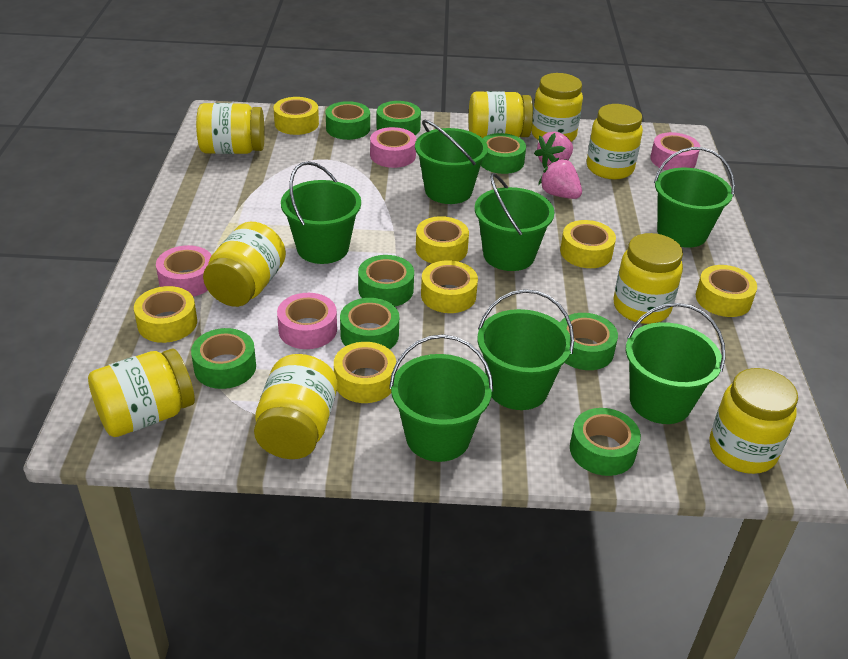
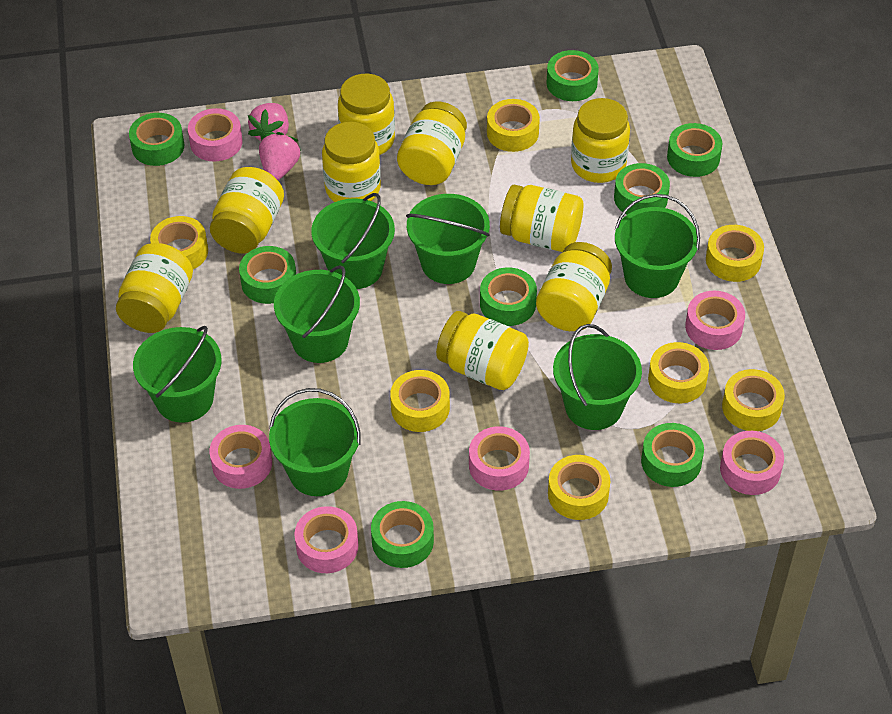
pink tape: [156,245,212,297] [277,293,337,349] [370,127,416,168] [650,132,700,170] = 4 -> [188,108,243,161] [210,425,272,489] [294,506,358,573] [469,426,530,491] [685,291,745,350] [720,431,784,495] = 6

